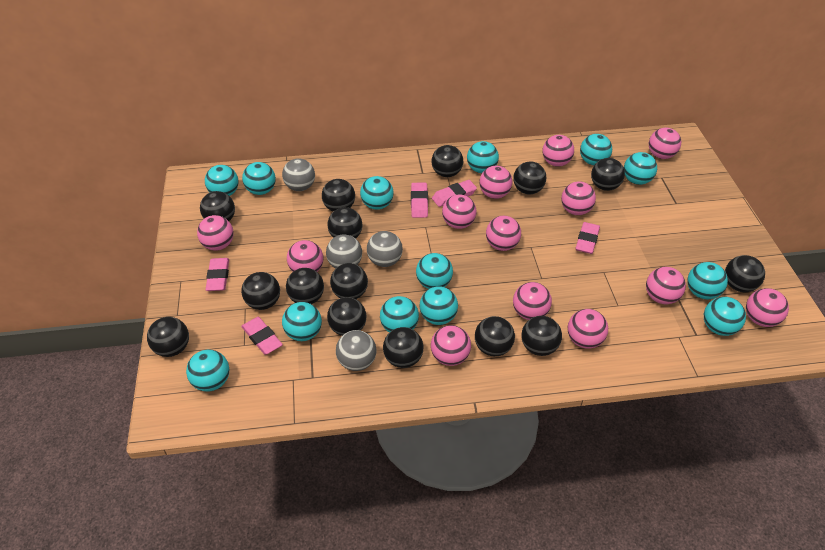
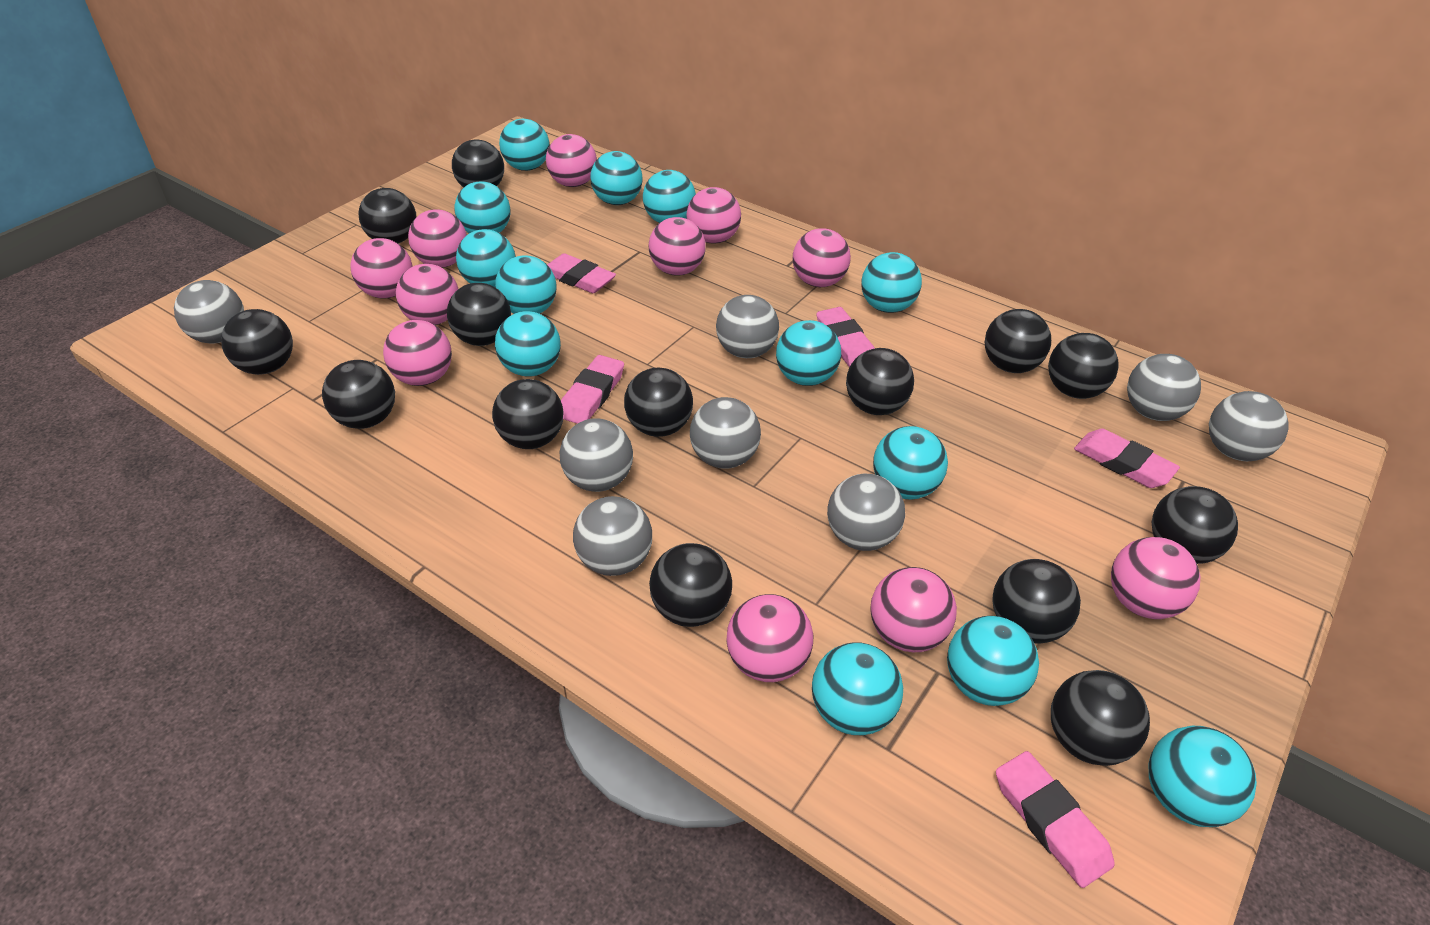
black ball: [147,317,189,357] [200,191,235,221] [241,272,280,310] [286,268,324,304] [322,179,355,212] [327,207,363,239] [327,297,367,336] [330,263,368,299] [383,327,424,368] [432,145,463,177] [475,316,515,356] [513,161,546,194] [521,316,562,356] [591,158,625,191] [725,255,765,292] = 15 -> [221,309,293,375] [322,360,395,429] [359,188,416,244] [447,283,511,346] [452,139,504,188] [492,379,563,449] [624,368,693,437] [649,543,732,627] [846,348,914,415] [985,309,1051,373] [993,559,1081,644] [1048,333,1119,399] [1051,670,1150,766] [1152,486,1238,564] = 14
grey ball: [282,158,315,191] [326,234,362,269] [336,330,377,371] [367,231,403,267] = 4 -> [174,280,244,343] [560,418,633,492] [573,496,652,576] [690,397,761,469] [716,295,779,358] [827,474,905,551] [1127,354,1201,421] [1209,391,1288,461] = 8
pink ball: [197,215,234,251] [287,240,323,272] [431,325,471,366] [442,195,476,229] [479,166,512,199] [486,216,521,251] [513,282,552,320] [542,135,574,167] [561,181,596,215] [568,309,608,349] [646,267,686,304] [649,128,681,159] [746,288,789,327] = 13 -> [350,238,413,298] [383,320,452,386] [396,264,458,325] [408,209,467,268] [546,134,597,187] [648,217,706,276] [687,187,741,243] [726,594,813,682] [793,228,851,287] [871,567,957,652] [1111,537,1201,619] = 11

